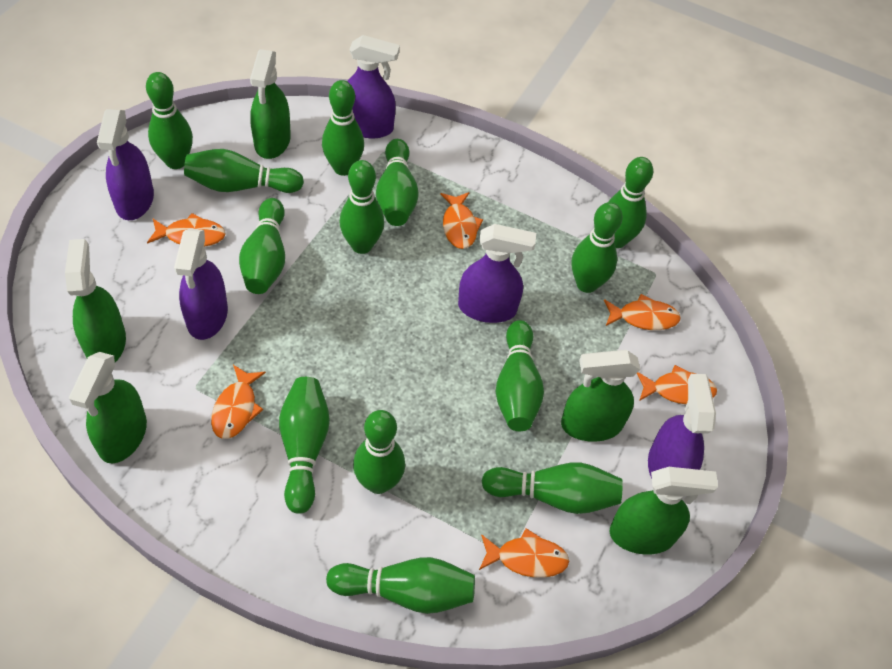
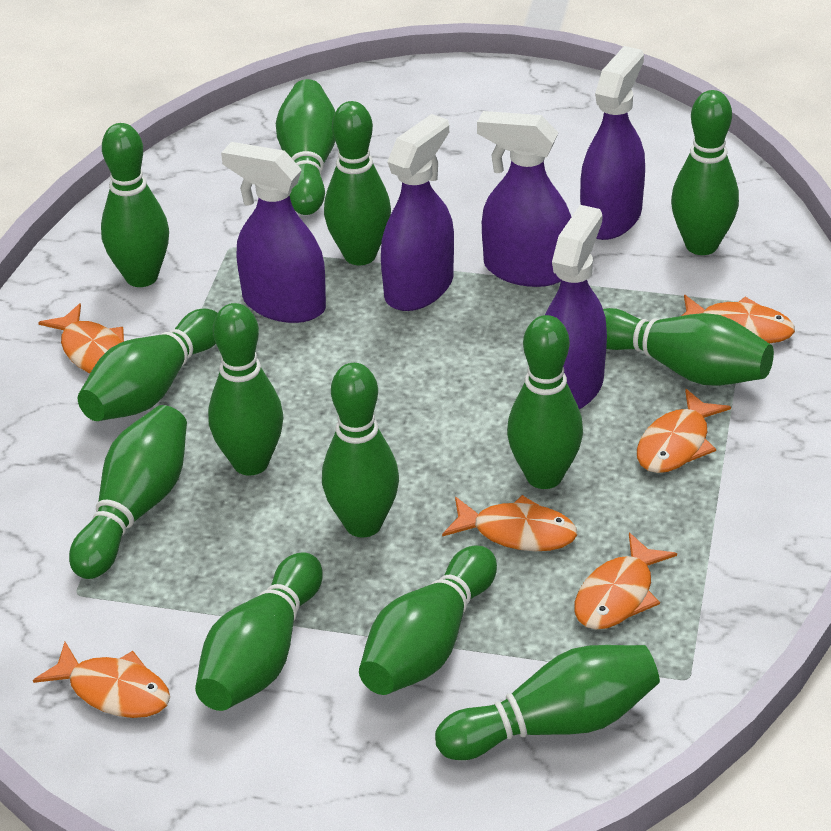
green spray bottle: [65,239,126,362] [69,352,147,463] [250,49,291,159] [561,350,640,442] [609,467,718,555] = 5 -> none = 0

